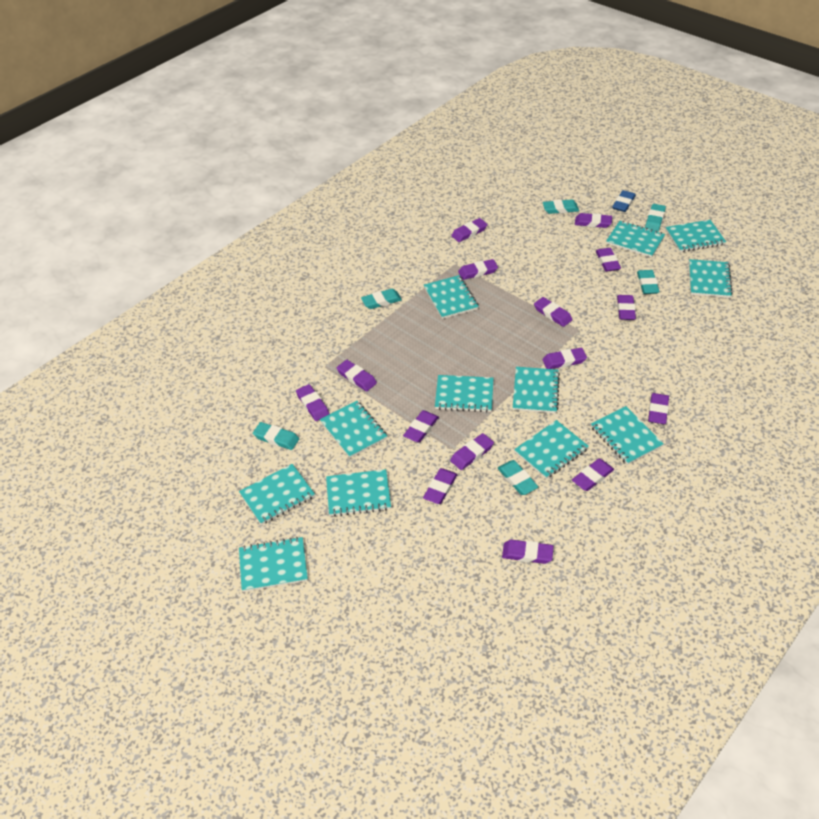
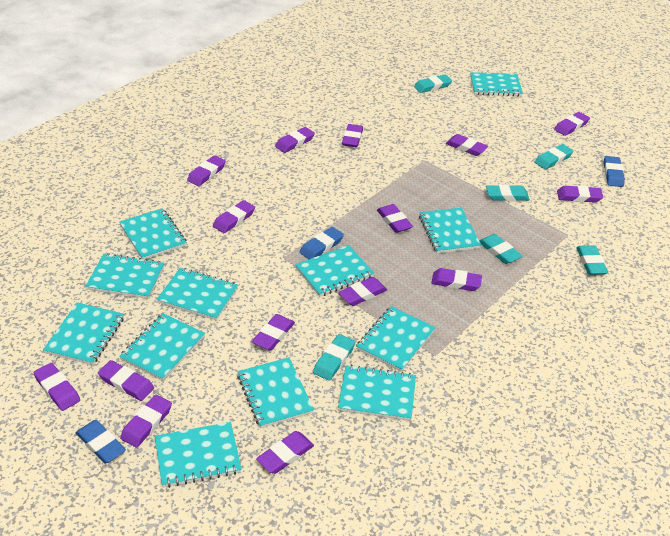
blue eraser: [612,190,636,212] = 1 -> [76,420,126,463] [300,227,344,259] [604,156,625,187] = 3

